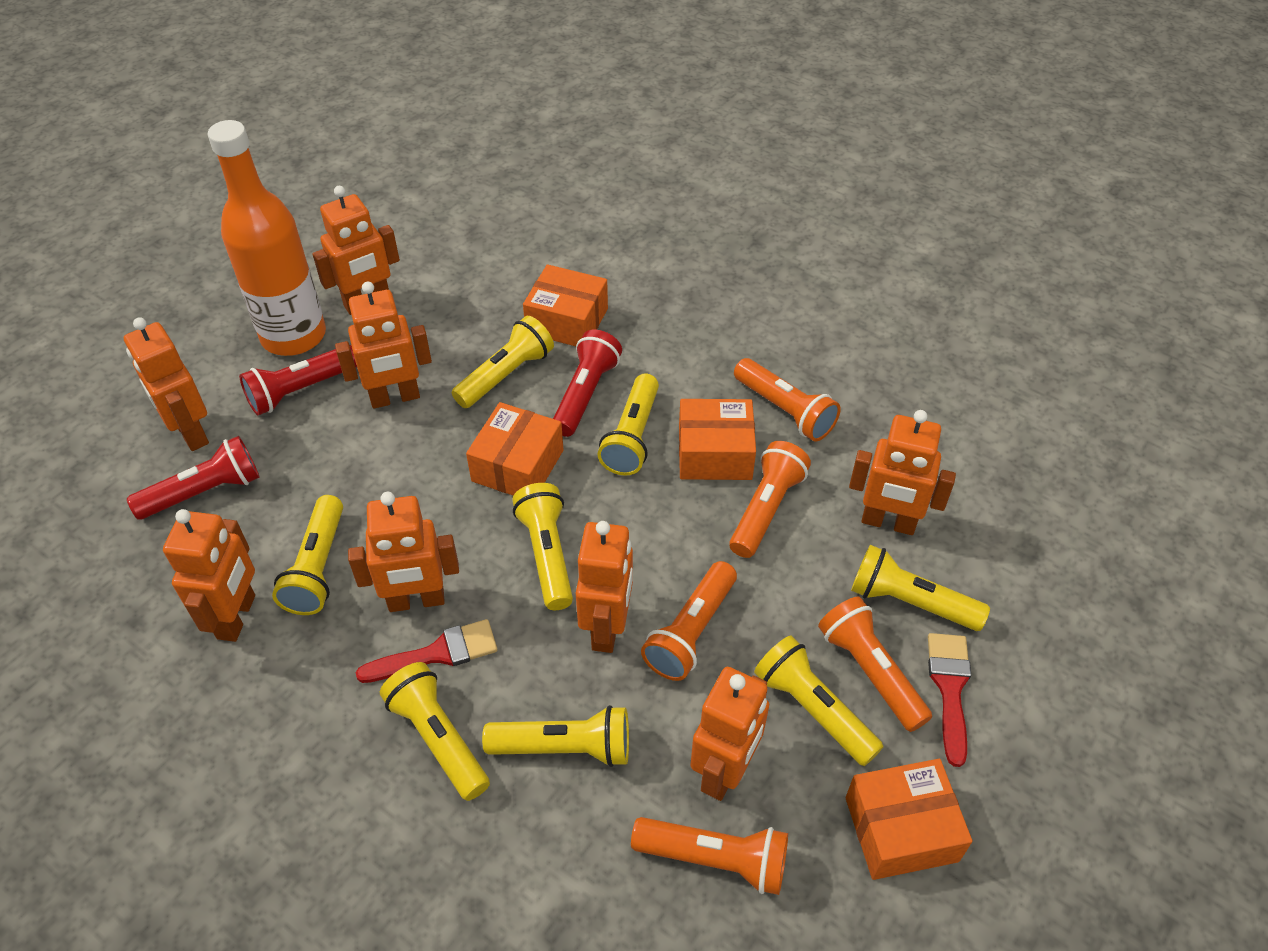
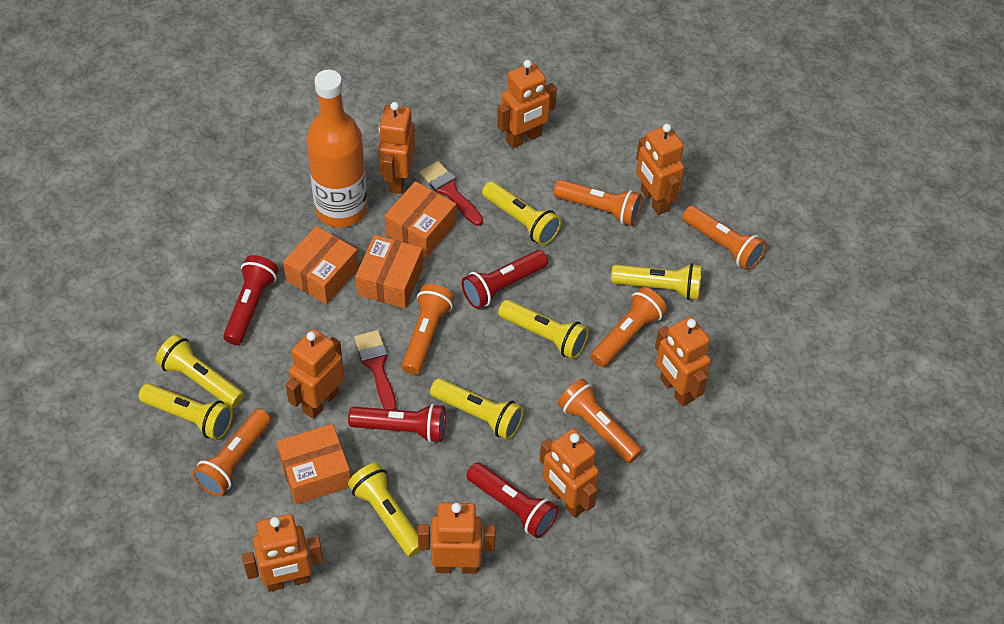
orange flashlight: [631,817,788,895] [641,561,737,681] [729,441,811,558] [734,358,841,442] [818,597,932,732] = 5 -> [193,409,271,496] [402,284,454,375] [554,180,642,226] [558,379,642,463] [590,287,667,367] [682,206,766,270] = 6
red flashlight: [127,436,259,520] [239,345,357,415] [553,330,622,437] = 3 -> [223,255,278,345] [348,403,446,443] [462,250,548,309] [466,462,559,538] = 4
yellow flashlight: [272,495,343,615] [380,662,490,801] [452,316,554,408] [482,705,629,767] [512,483,573,610] [598,373,659,475] [754,636,884,766] [851,545,990,631] = 8 -> [139,383,233,440] [155,334,244,408] [348,463,422,557] [430,378,524,440] [482,181,561,246] [498,300,589,359] [611,263,702,300] = 7

